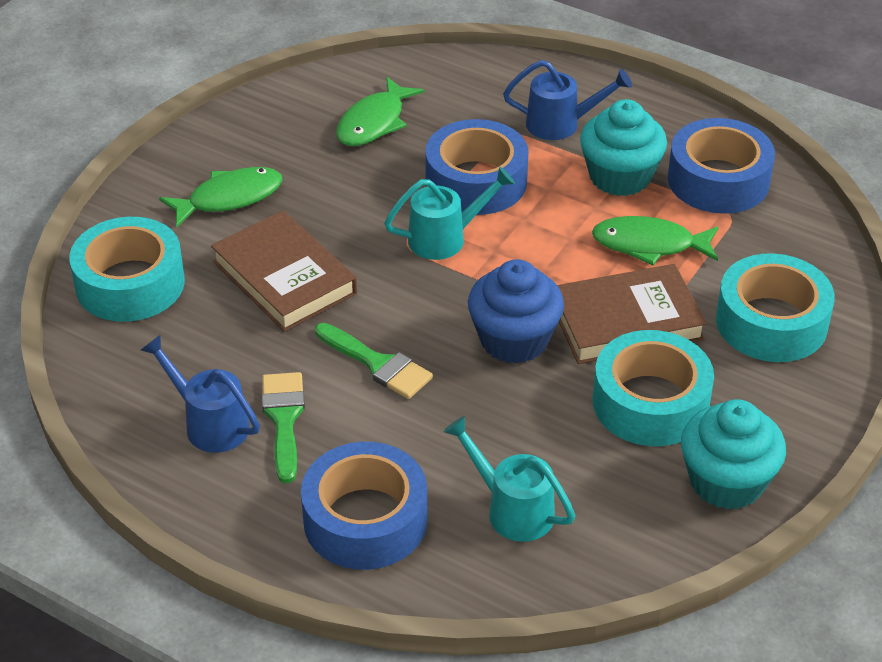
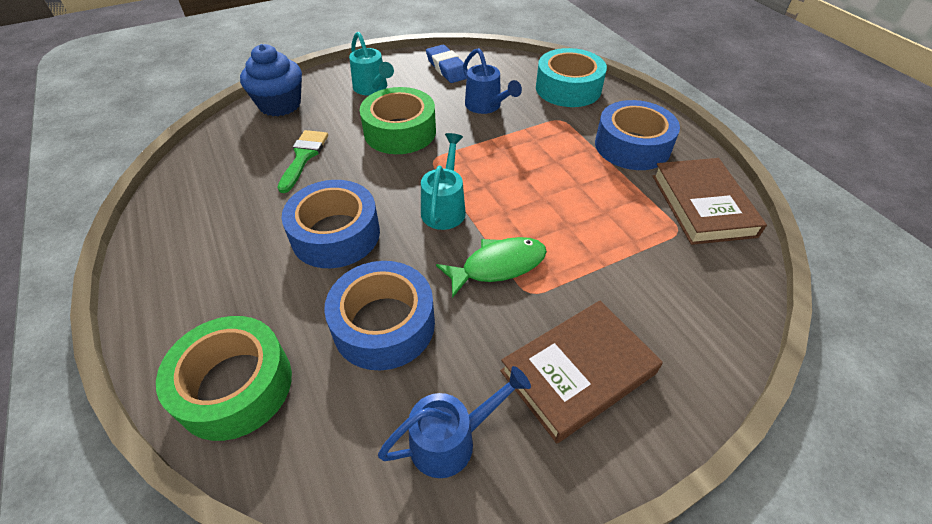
blue eraser: none = 0 -> [426,45,468,83] = 1
green brush: [262,372,305,484] [315,323,433,399] = 2 -> [277,130,328,193] = 1
green fish: [159,167,283,227] [336,77,424,146] [592,216,718,265] = 3 -> [436,237,547,298] = 1
green tape: none = 0 -> [156,316,292,441] [360,87,436,154] = 2
turquoise cupcake: [580,99,667,196] [681,399,786,510] = 2 -> none = 0
turquoise tape: [69,217,185,322] [593,330,714,446] [716,253,835,362] = 3 -> [536,48,607,107] = 1

